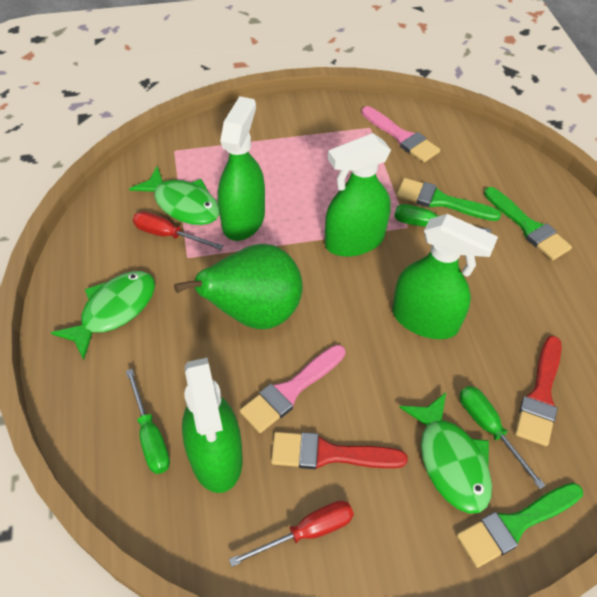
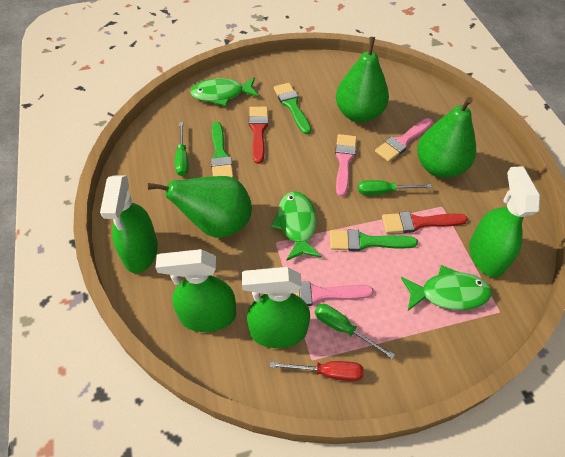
green pear: [174,244,303,329] = 1 -> [148,176,252,238] [336,37,389,123] [417,97,476,178] = 3
pink brush: [240,345,345,433] [362,106,440,162] = 2 -> [293,282,374,306] [335,134,357,197] [375,118,433,162] = 3
red screwdriver: [133,211,223,250] [229,501,354,567] = 2 -> [270,361,364,381] = 1

